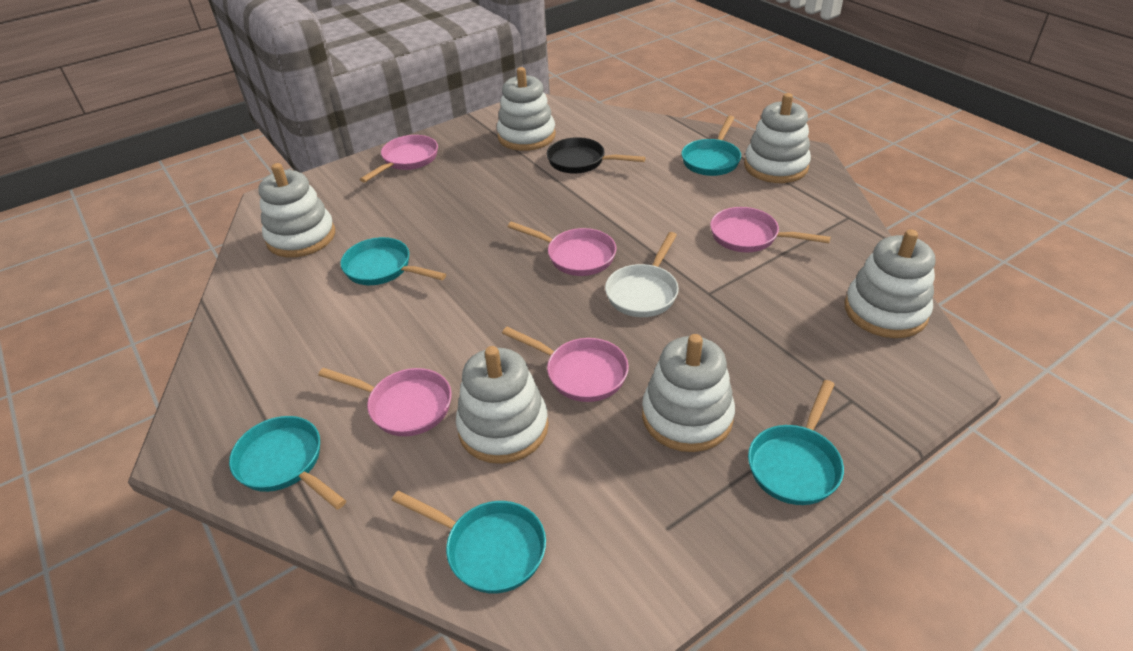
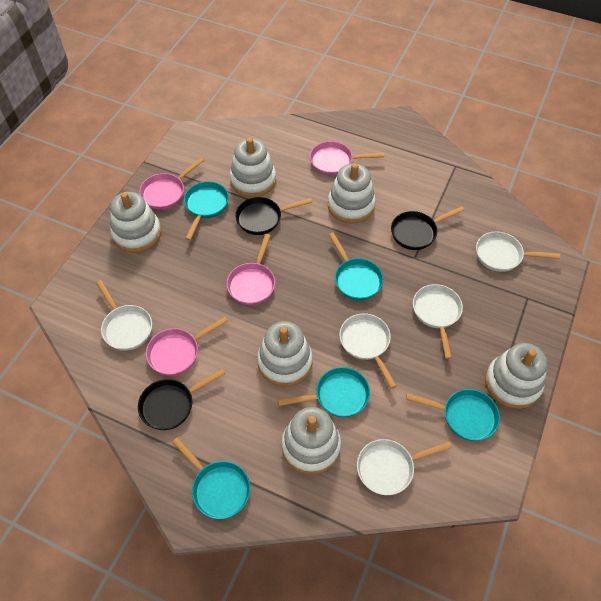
black pan: [546,137,646,174] = 1 -> [138,369,225,430] [235,197,312,235] [391,206,465,250] = 3
pink pan: [318,368,452,436] [360,135,438,182] [502,327,629,402] [508,221,616,276] [710,207,831,252] = 5 -> [139,157,204,210] [146,316,228,376] [226,234,275,305] [310,141,384,175] = 4
white pan: [605,232,679,317] = 1 -> [96,280,152,351] [339,313,397,389] [357,439,452,495] [413,284,463,359] [476,231,560,272] = 5

